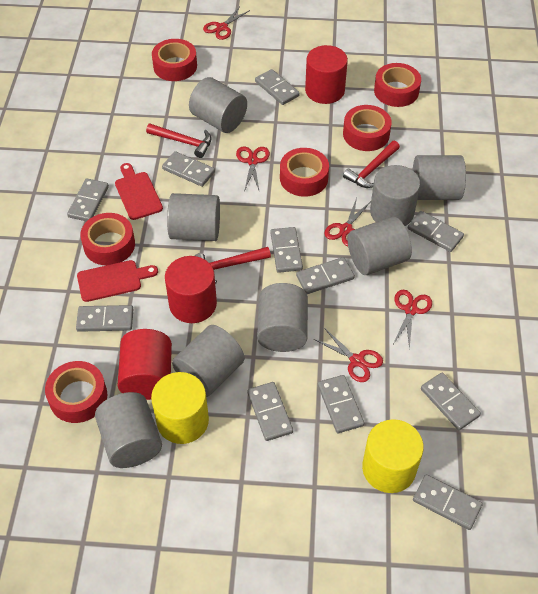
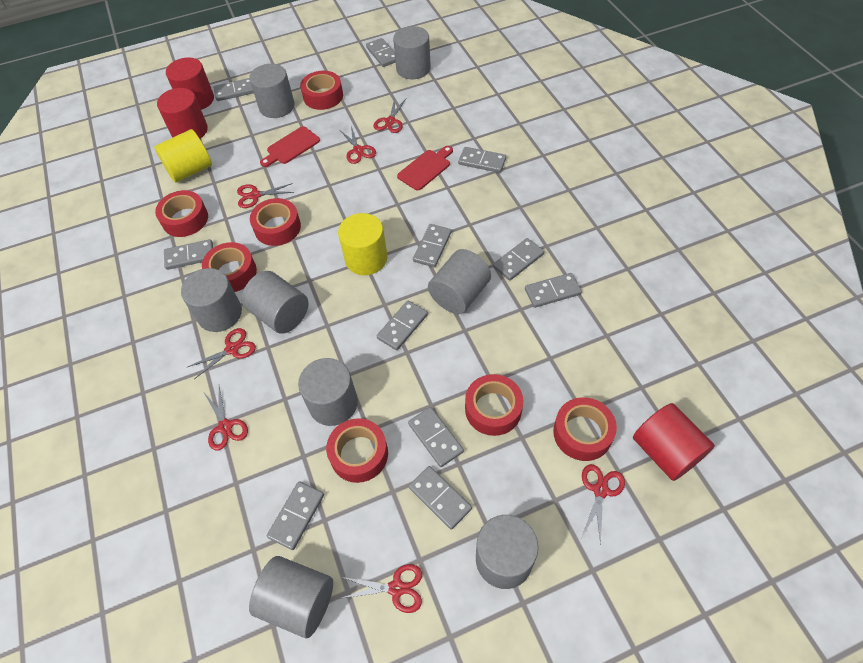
red hammer: [146,124,212,158] [195,247,271,284] [343,141,400,188] = 3 -> none = 0
red scissors: [203,6,250,40] [236,147,270,191] [314,328,383,382] [324,198,370,246] [393,290,432,350] = 5 -> [188,328,256,379] [204,386,248,450] [237,183,294,208] [339,564,422,613] [340,126,376,164] [374,97,406,133] [582,464,625,545] = 7
red tape: [45,361,107,423] [80,213,135,265] [152,39,197,81] [280,148,329,197] [343,105,392,151] [374,63,421,107] = 6 -> [155,190,208,237] [202,242,257,292] [250,198,301,246] [300,71,343,110] [326,418,388,483] [465,374,523,436] [553,397,617,461] = 7

